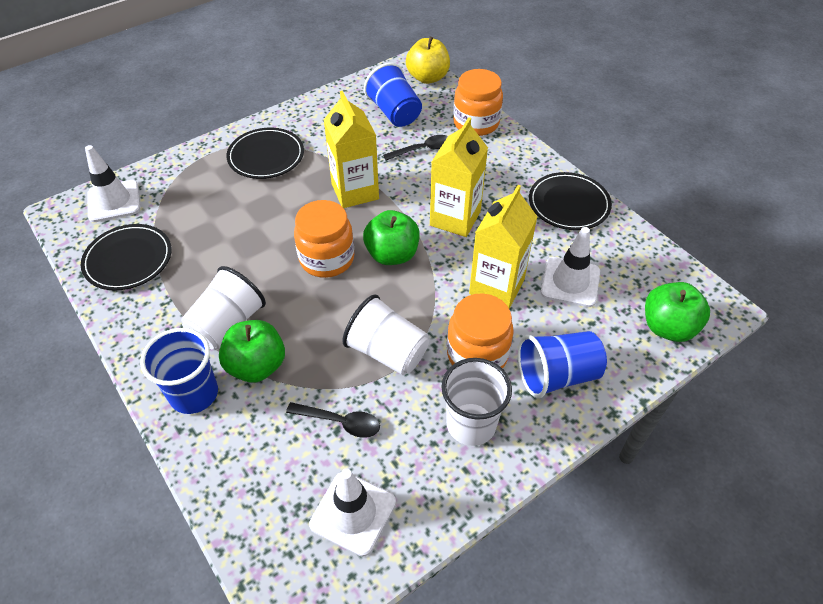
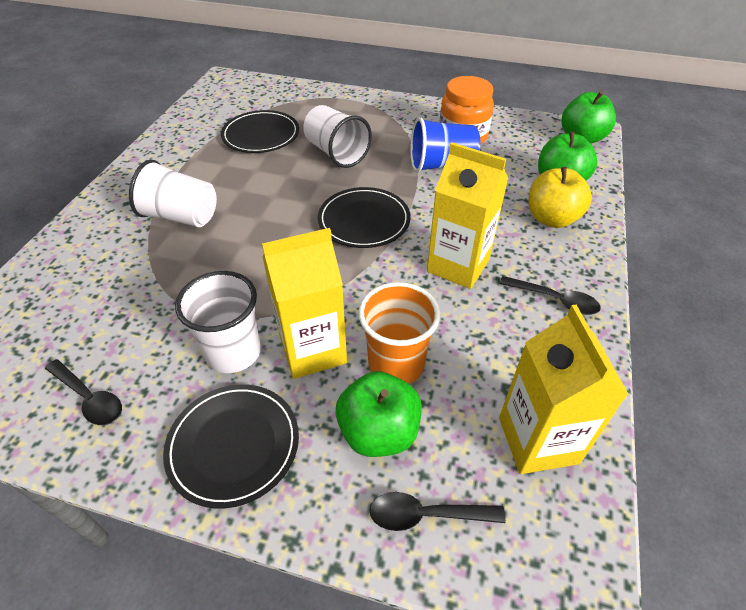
black spoon: [286,402,380,438] [383,135,448,160] = 2 -> [45,359,122,425] [369,492,506,531] [499,276,601,315] = 3
blue cup: [140,328,218,414] [364,63,422,127] [518,331,607,398] = 3 -> [411,117,480,172] = 1
orange cup: none = 0 -> [358,282,440,384] = 1
orange jar: [294,200,354,278] [447,293,514,368] [453,69,503,136] = 3 -> [439,76,494,144] = 1
white traffic cone: [85,145,140,222] [309,469,396,557] [541,227,600,307] = 3 -> none = 0

